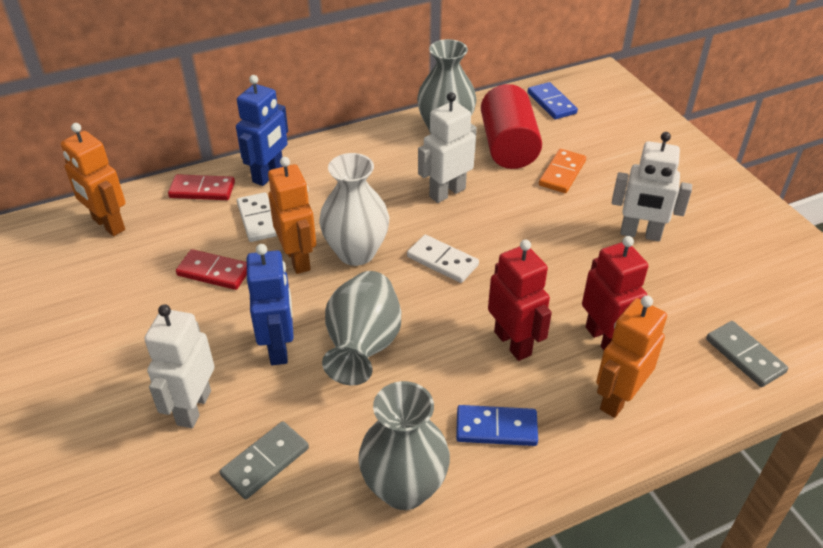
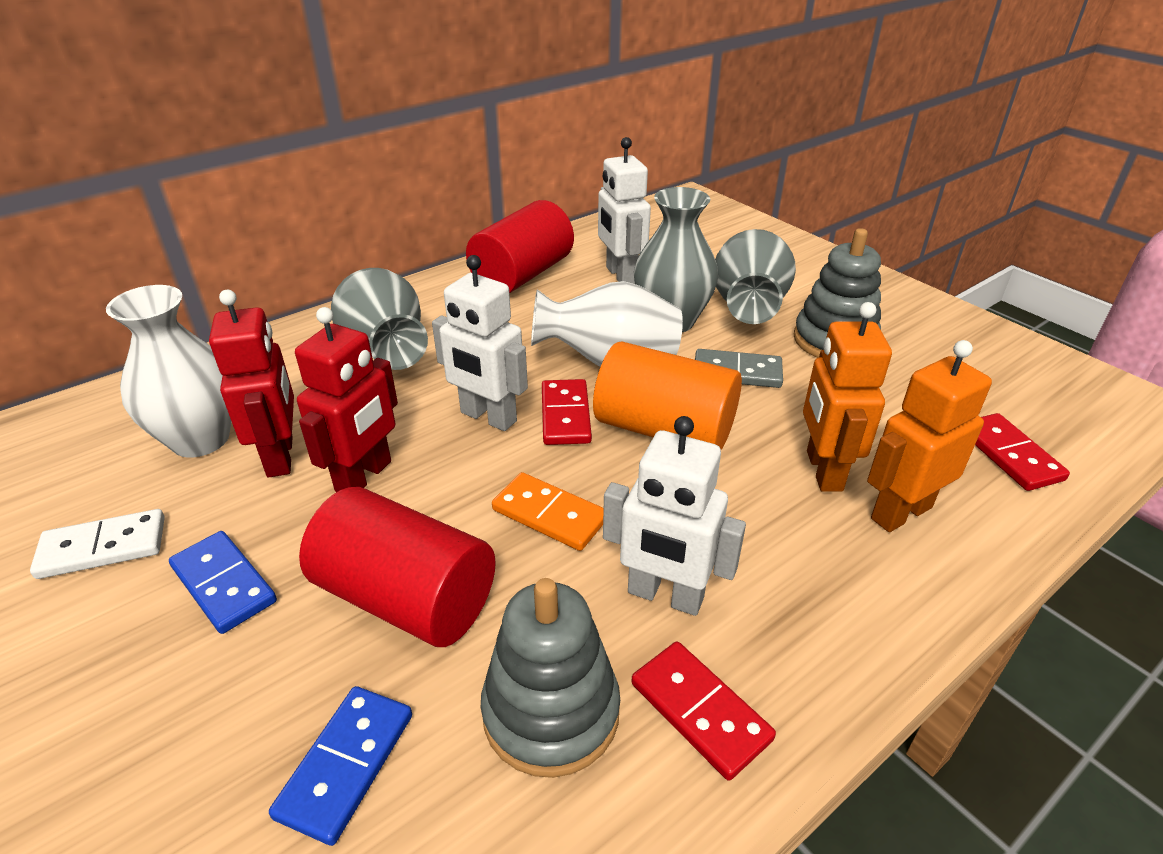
blue robot: [236,75,288,186] [247,244,294,365] = 2 -> none = 0
grey domino: [220,421,309,499] [706,321,788,387] = 2 -> [695,349,783,388] = 1
grey stacking toy: none = 0 -> [481,578,620,778] [794,228,881,358] = 2
orange cylinder: none = 0 -> [593,342,742,450] = 1
orange robot: [61,123,126,236] [268,157,316,274] [596,295,667,418] = 3 -> [803,302,892,492] [867,340,992,532] = 2
red cylinder: [481,84,542,169] = 1 -> [299,487,496,647] [466,200,574,293] = 2
red domino: [168,174,235,200] [176,249,247,290] = 2 -> [542,379,592,445] [631,641,776,781] [975,413,1070,491] = 3
white domino: [237,192,277,242] [407,235,479,283] = 2 -> [30,509,165,579] = 1
white vase: [319,153,389,266] = 1 -> [106,285,232,457] [531,281,683,367] = 2

